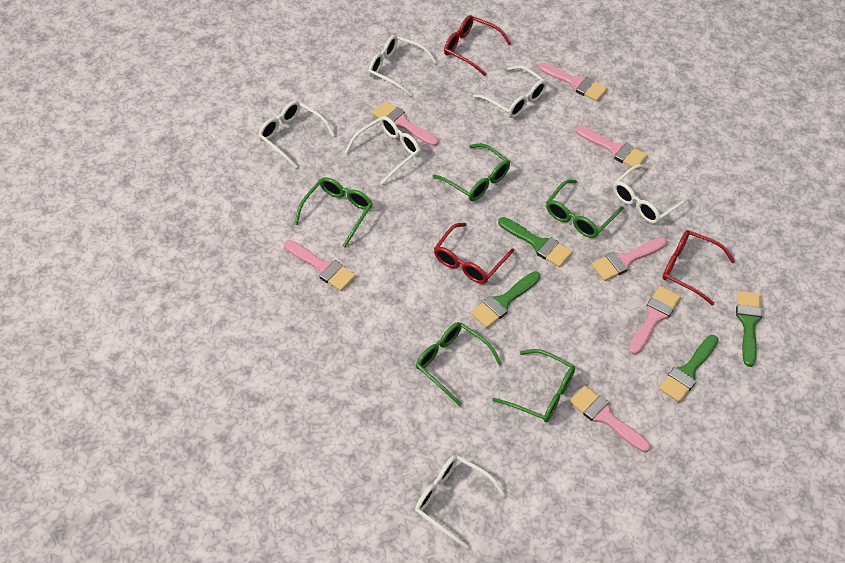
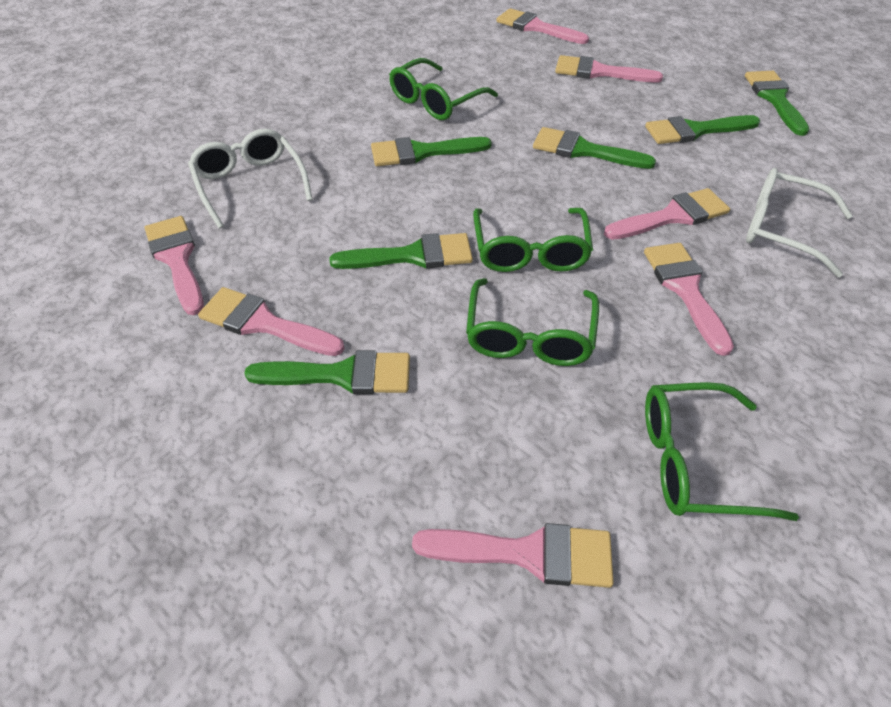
green brush: [471,271,540,328] [498,217,572,267] [659,335,718,402] [736,291,763,367] = 4 -> [244,350,410,394] [329,233,473,269] [371,137,492,166] [533,127,656,169] [645,115,760,144] [745,71,810,136] = 6
green glasses: [294,177,373,248] [416,322,502,406] [433,143,510,201] [492,349,575,422] [546,179,624,238] = 5 -> [389,58,498,120] [466,278,599,366] [473,208,593,272] [645,382,799,521] = 4
red glasses: [434,223,514,284] [444,15,511,76] [662,230,735,305] = 3 -> none = 0
white glasses: [258,101,335,168] [345,116,420,185] [368,35,437,97] [415,455,506,549] [473,65,547,118] [613,164,691,224] = 6 -> [188,129,313,228] [746,168,853,277] = 2

